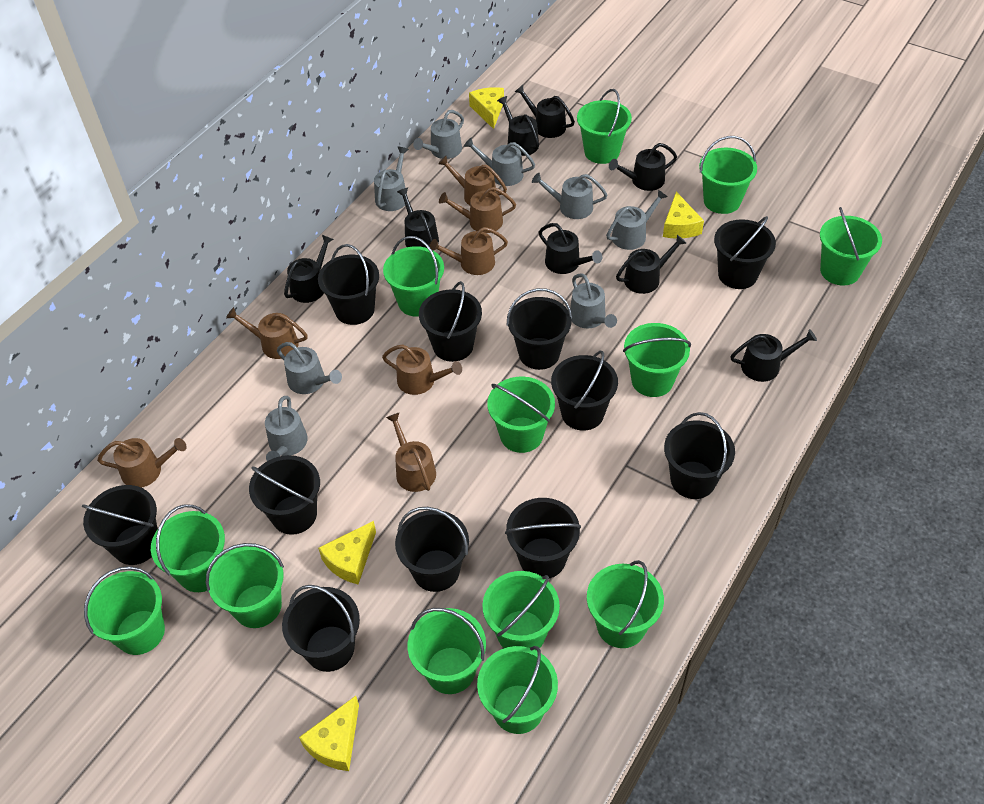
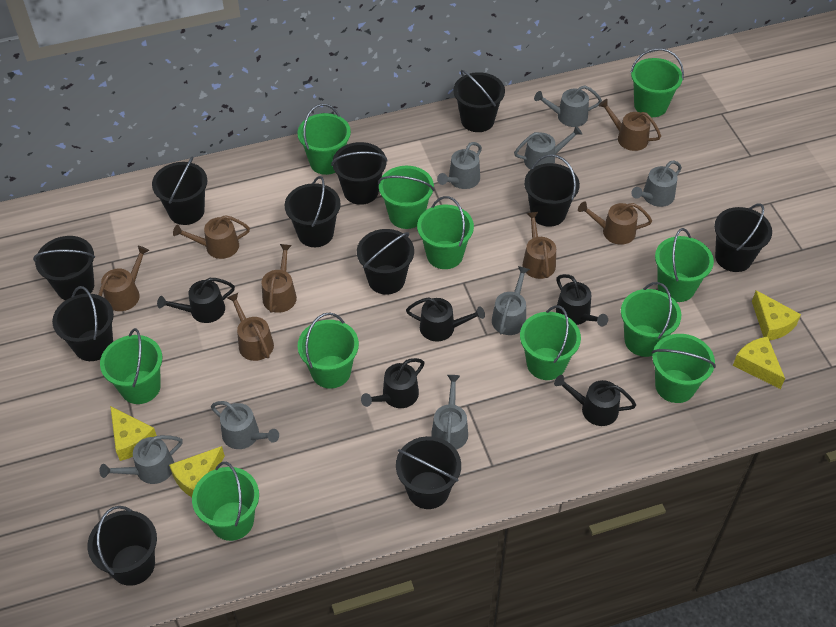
black watering can: [284,235,334,303] [397,188,439,248] [497,96,539,156] [515,85,575,138] [539,223,602,274] [609,143,677,191] [616,235,686,294] [730,329,817,382] = 8 -> [157,278,235,323] [361,358,425,408] [406,297,485,342] [554,375,636,426] [556,274,608,326] = 5
green bucket: [84,566,165,655] [151,504,225,592] [206,543,284,628] [383,236,444,316] [408,608,486,694] [477,646,558,734] [482,571,560,651] [487,377,555,453] [577,89,632,164] [587,560,664,648] [623,323,691,397] [699,136,757,214] [820,207,882,285] = 13 -> [100,328,162,404] [192,462,259,541] [298,104,351,175] [298,312,359,388] [378,166,435,229] [417,196,474,269] [520,305,581,380] [621,282,681,357] [630,48,684,117] [652,334,716,403] [655,228,714,302] = 11

